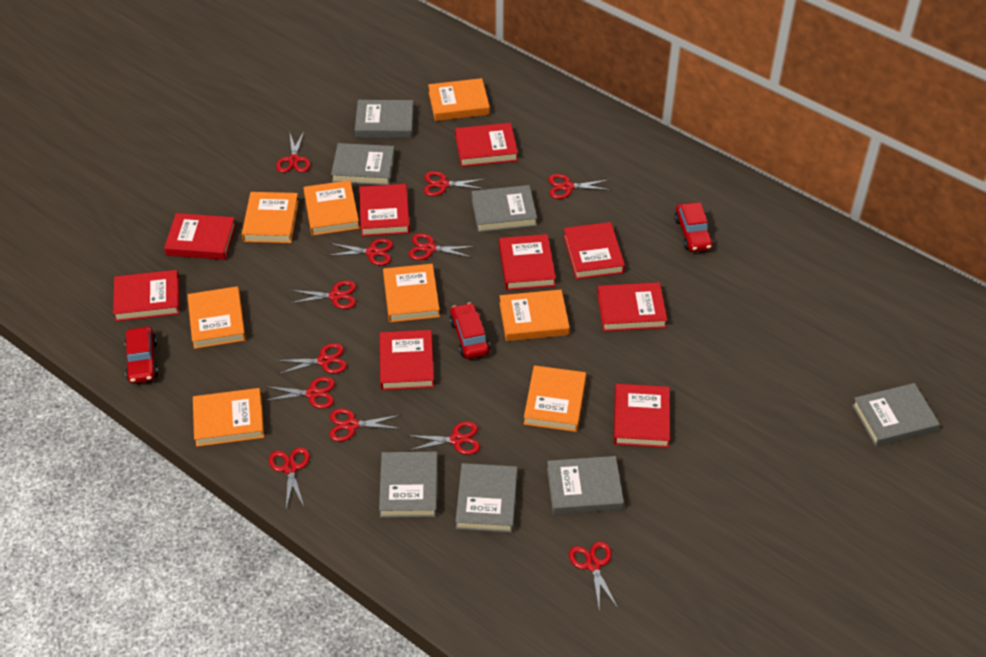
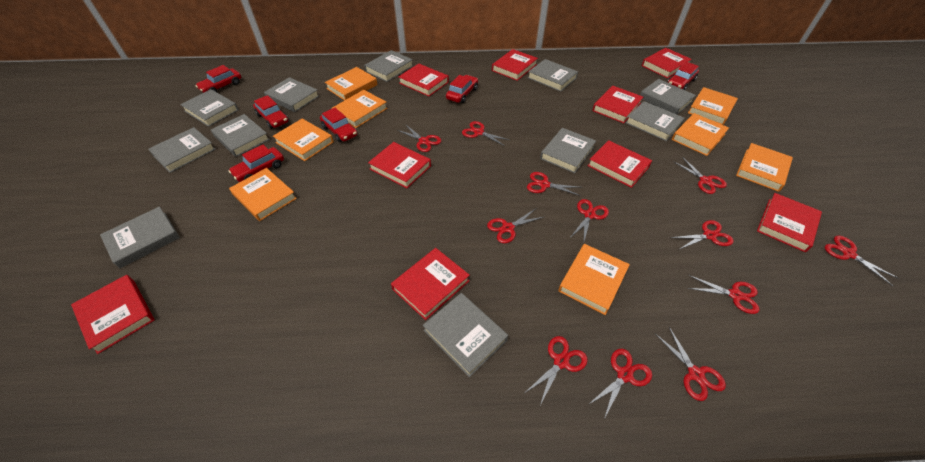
grey book: [331,143,395,185] [355,100,414,138] [379,452,438,518] [455,463,518,533] [471,185,537,232] [547,456,624,515] [852,383,940,447] = 7 -> [100,207,180,268] [148,127,216,173] [180,89,239,127] [211,114,270,157] [264,77,319,112] [364,50,413,82] [423,293,508,377] [528,59,578,92] [540,128,596,173] [626,101,684,141] [640,79,696,114] = 11
red car: [125,327,158,383] [450,303,490,359] [674,202,713,252] = 3 -> [196,65,241,93] [229,144,284,182] [253,95,289,129] [320,108,357,142] [446,75,478,103] [667,62,699,90] = 6

